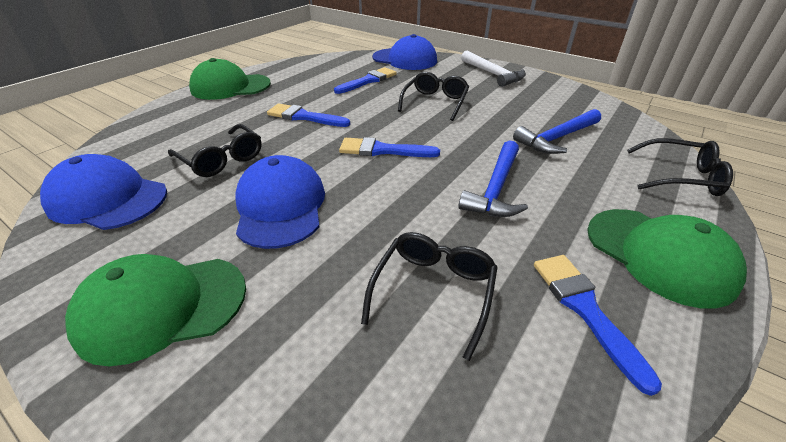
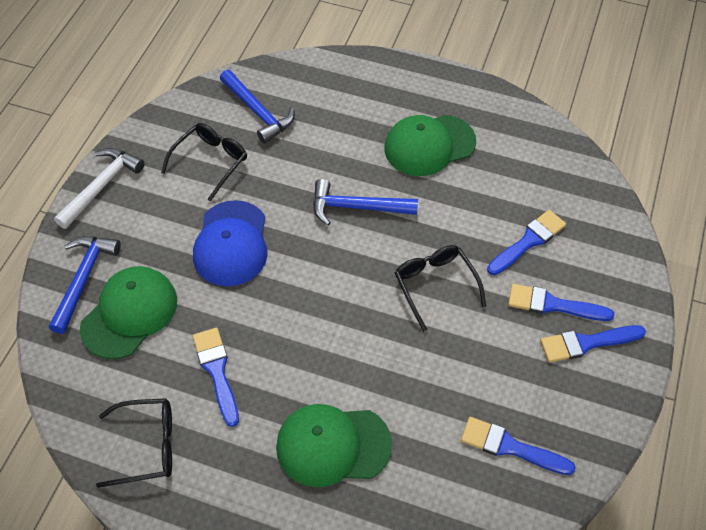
black glasses: [168,124,262,177] [361,232,498,361] [398,72,469,121] [627,138,733,196] = 4 -> [96,398,172,488] [161,123,247,202] [395,245,486,331] = 3
blue brush: [267,103,351,127] [334,67,397,94] [339,137,440,157] [534,255,662,396] = 4 -> [193,328,239,427] [461,417,576,475] [487,210,566,275] [508,284,614,321] [540,325,646,362] = 5
blue cap: [40,154,167,230] [235,155,325,249] [372,34,437,70] = 3 -> [193,200,268,286] = 1
blue hammer: [458,140,528,217] [513,109,601,154] = 2 -> [49,236,121,334] [220,70,295,144] [313,179,418,225] = 3

